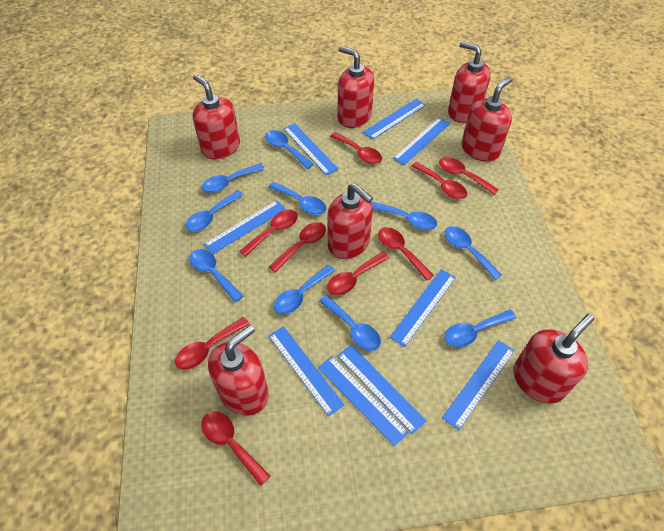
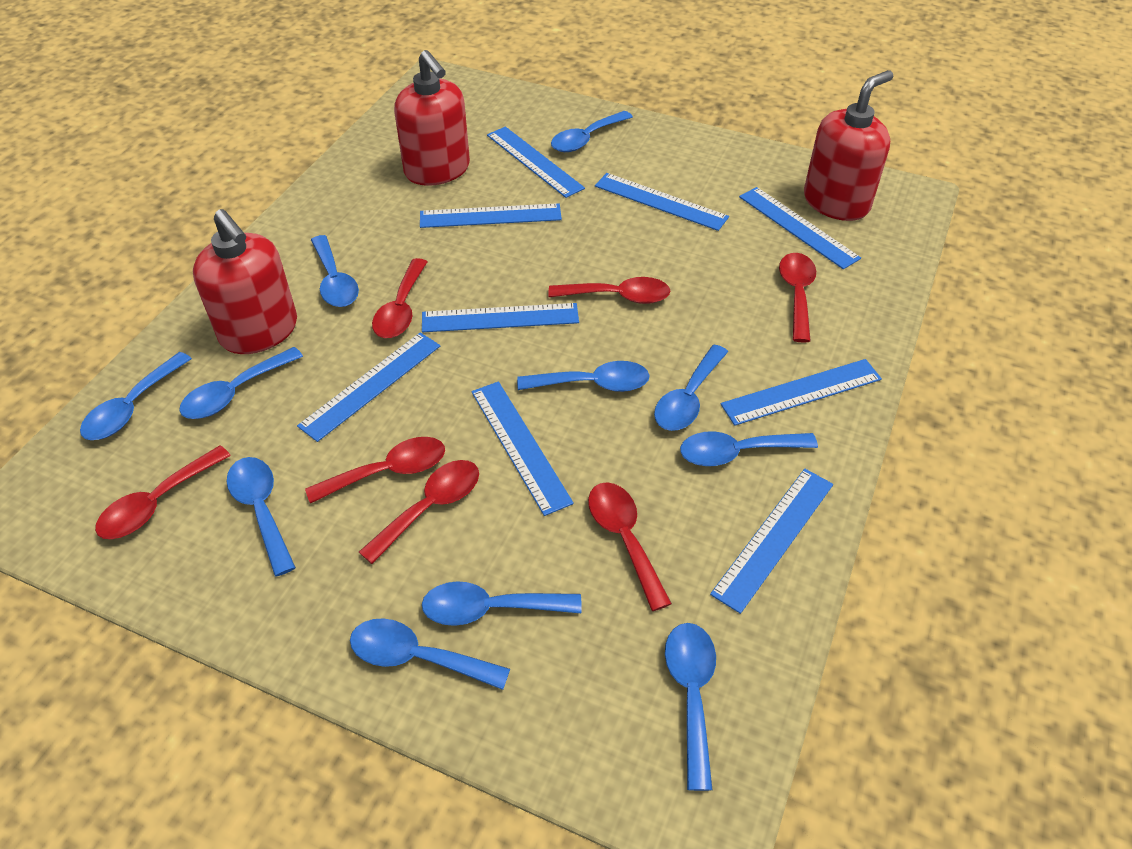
blue spoon: [186,190,244,232] [190,249,243,302] [202,163,265,193] [265,130,314,169] [269,182,326,215] [274,265,335,314] [319,295,381,351] [372,202,437,230] [444,226,502,280] [445,310,516,347] = 10 -> [80,352,192,440] [179,347,303,419] [226,457,296,576] [311,235,359,307] [350,618,510,690] [422,581,582,626] [517,361,650,392] [551,111,633,152] [654,345,728,431] [665,623,716,791] [680,431,818,466] = 11
red soap dispenser: [193,74,240,159] [208,325,269,416] [327,183,373,259] [337,46,374,128] [448,41,491,123] [461,77,512,162] [513,314,594,404] = 7 -> [193,209,297,354] [394,50,470,186] [804,70,893,221] = 3
red spoon: [175,317,249,370] [201,411,270,486] [239,210,298,257] [269,222,326,272] [327,252,389,295] [330,132,382,164] [378,227,434,281] [411,162,467,199] [439,157,499,195] = 9 -> [95,445,231,539] [305,437,445,504] [359,460,479,564] [372,258,427,338] [548,277,670,304] [588,482,672,611] [779,253,816,343] = 7

